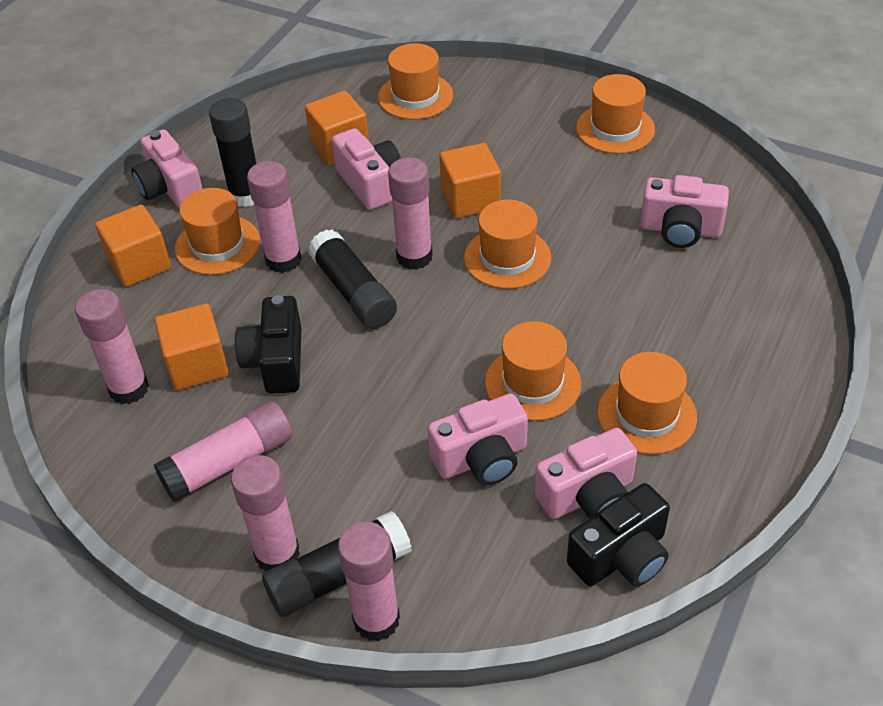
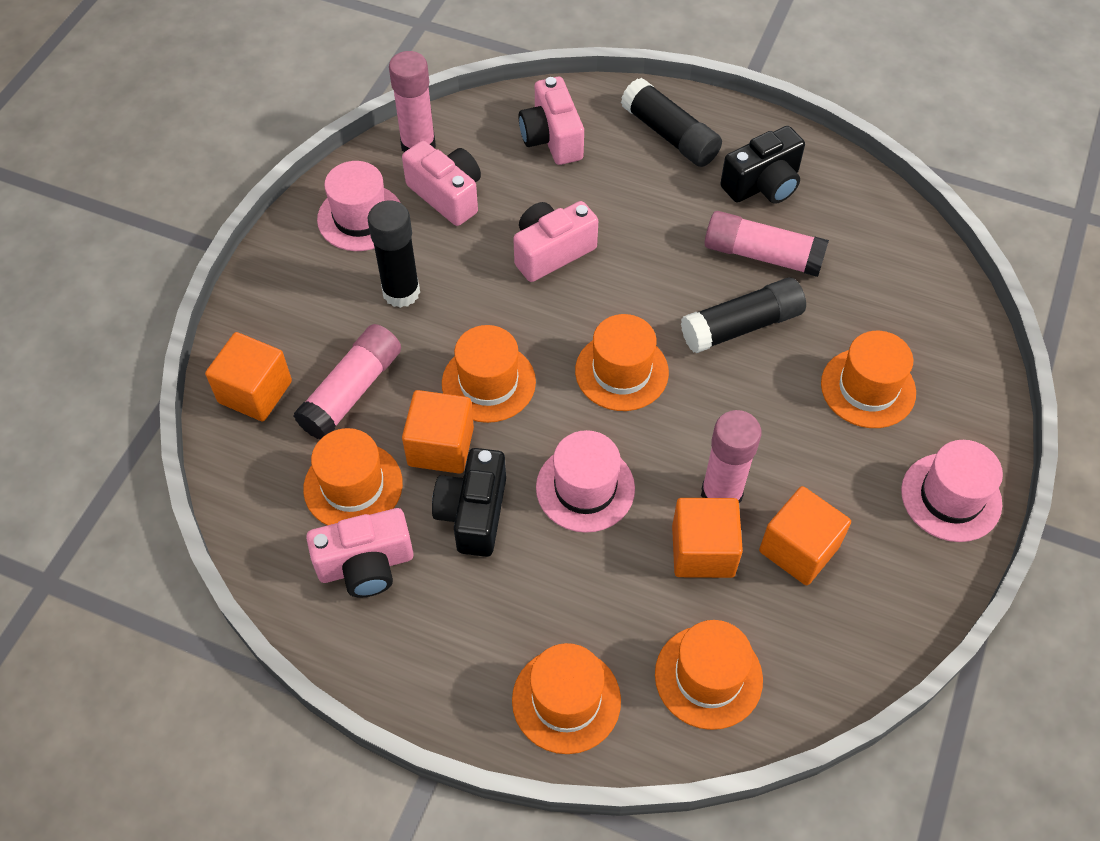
pink camera: [131,129,203,209] [332,128,401,210] [428,393,528,485] [535,428,637,519] [640,175,729,248] = 5 -> [306,508,414,598] [402,141,481,226] [513,201,598,282] [519,77,584,165] = 4
pink glue stick: [75,289,149,404] [154,401,293,502] [231,455,300,572] [247,161,302,273] [338,521,400,641] [388,157,433,270] = 6 -> [294,324,401,439] [389,51,436,152] [701,410,761,503] [705,211,829,277] = 4
pink hat: none = 0 -> [317,161,401,251] [536,430,635,533] [901,440,1003,542] = 3

